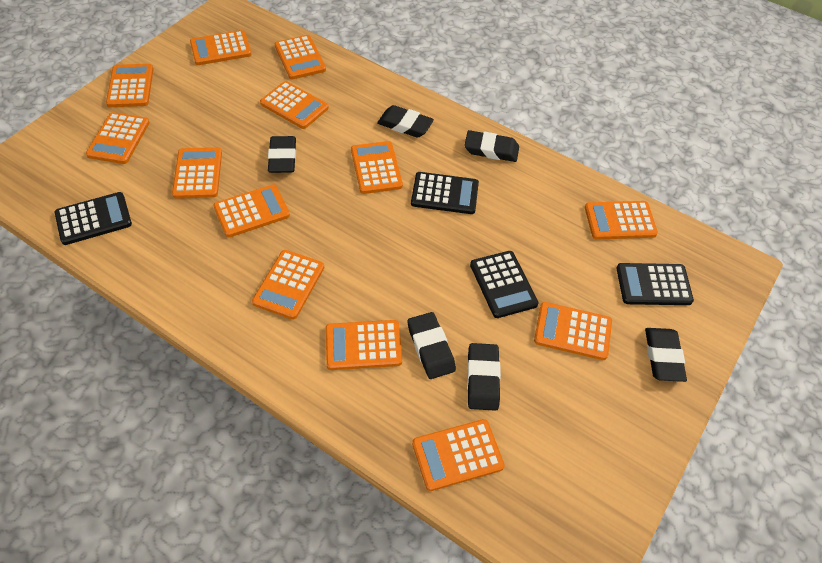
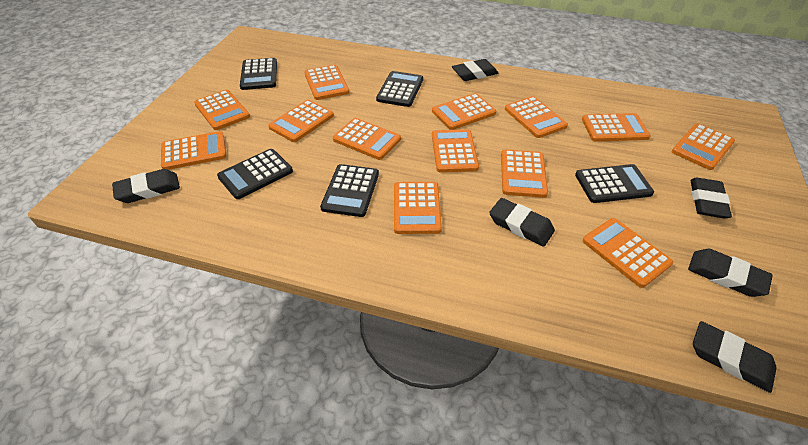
black calculator: [55,192,132,245] [411,172,479,214] [470,251,539,318] [616,263,694,305] = 4 -> [217,149,293,199] [240,58,277,90] [320,164,379,217] [376,71,423,107] [575,164,654,203] = 5

